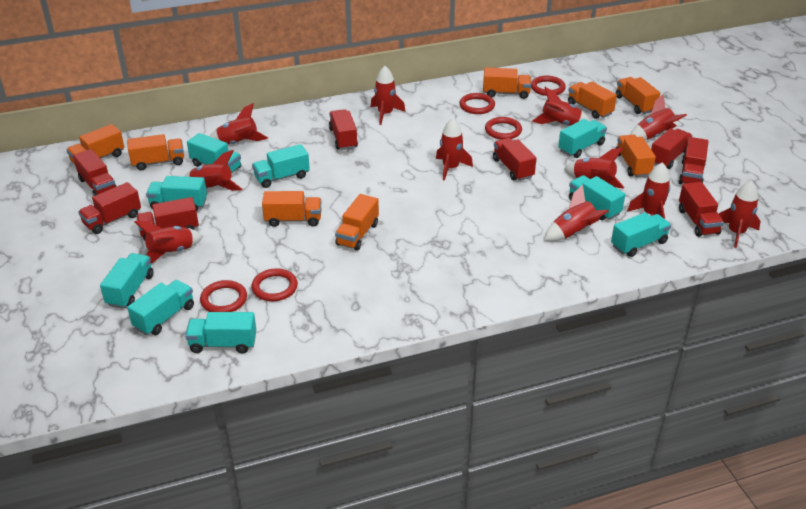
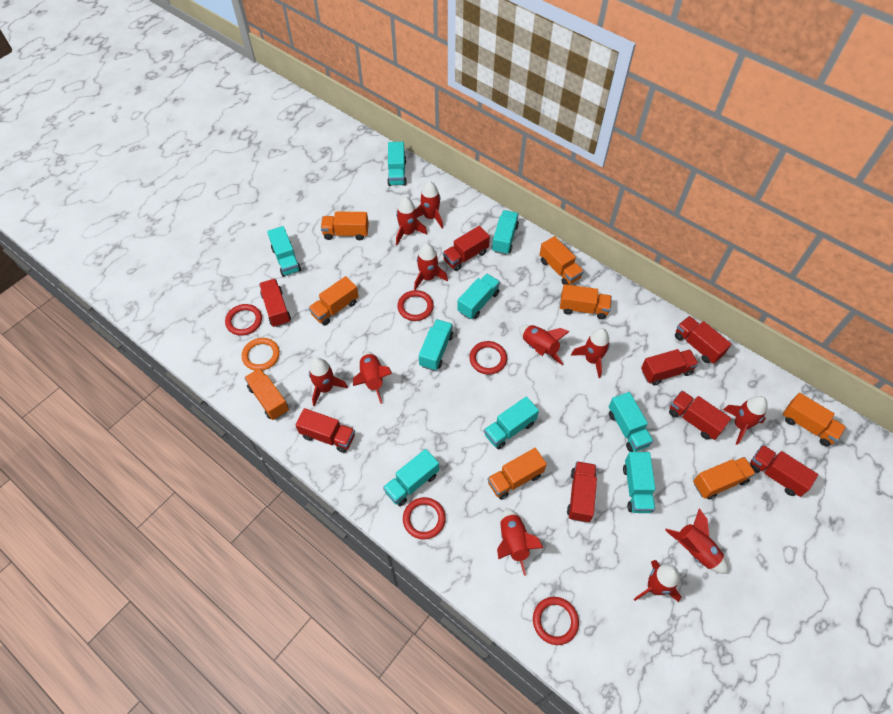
orange ring: none = 0 -> [242,338,280,371] = 1

